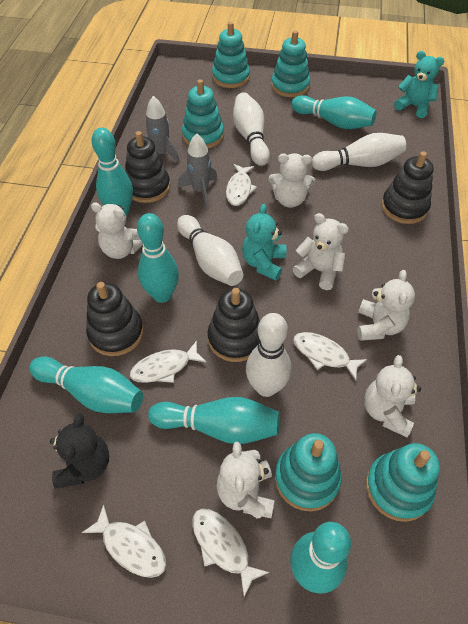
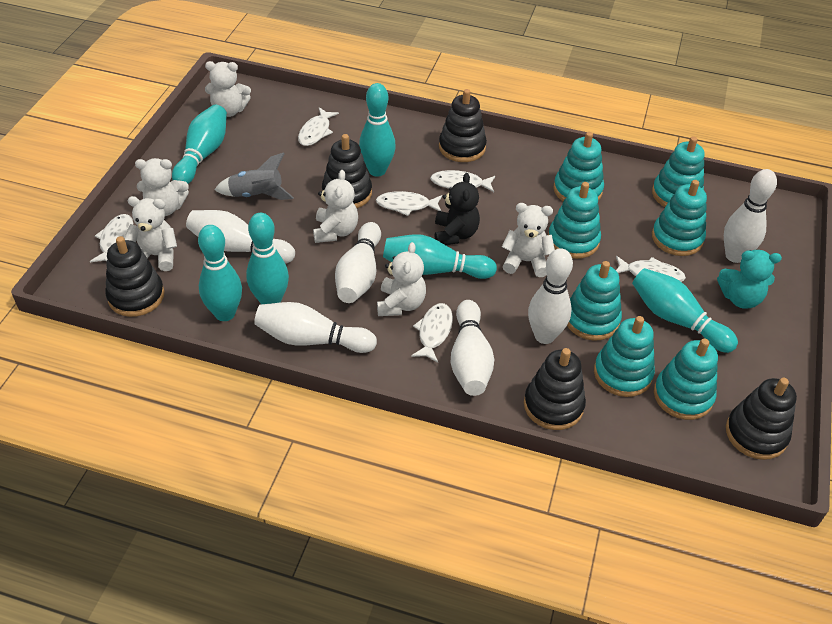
black stacking toy: [86,282,144,356] [125,131,170,203] [208,288,260,362] [381,151,433,224] = 4 -> [105,236,165,317] [322,134,372,208] [439,89,487,162] [524,348,586,430] [726,378,797,460] = 5
grey rocket: [146,96,180,163] [178,133,218,207] = 2 -> [214,152,294,200] = 1
turquoise stacking toy: [182,79,224,148] [212,22,250,88] [271,30,310,97] [275,433,342,511] [366,443,440,522] = 5 -> [548,182,601,259] [553,132,604,201] [567,261,622,341] [594,316,655,397] [652,136,705,207] [652,180,707,256] [654,338,718,420] = 7
turquoise teddy bear: [242,204,286,281] [394,51,444,118] = 2 -> [717,250,782,309] = 1
white bowling pin: [177,215,243,286] [233,92,270,166] [246,313,291,397] [312,133,406,171] = 4 -> [186,210,295,263] [254,302,377,353] [335,222,381,303] [450,300,494,396] [528,248,573,344] [724,169,777,263] = 6
white fish: [82,504,166,578] [130,341,207,383] [192,509,269,597] [226,164,257,206] [293,332,367,381] = 5 -> [90,214,133,262] [298,108,339,146] [376,191,442,216] [411,303,453,363] [430,170,495,192] [616,256,686,282] = 6

